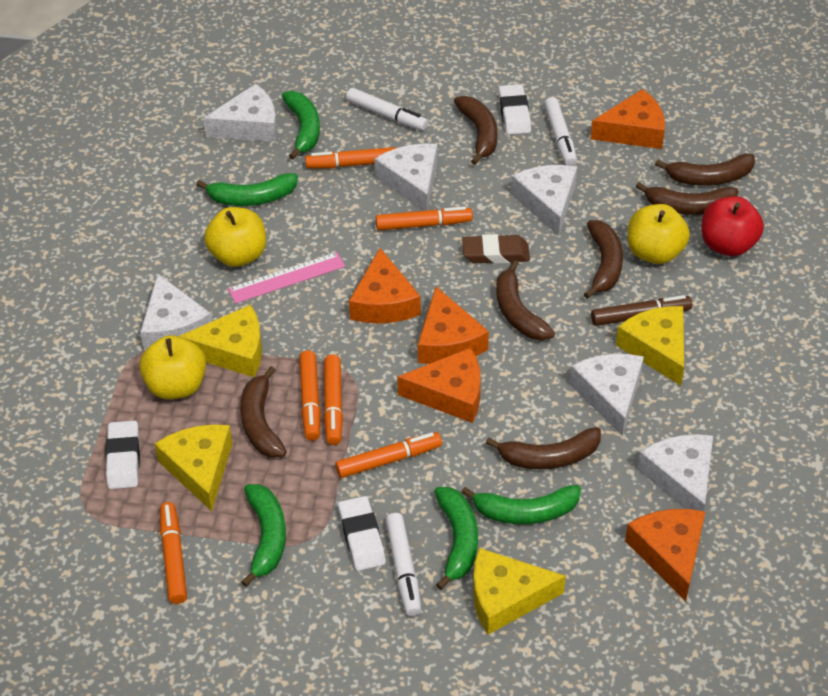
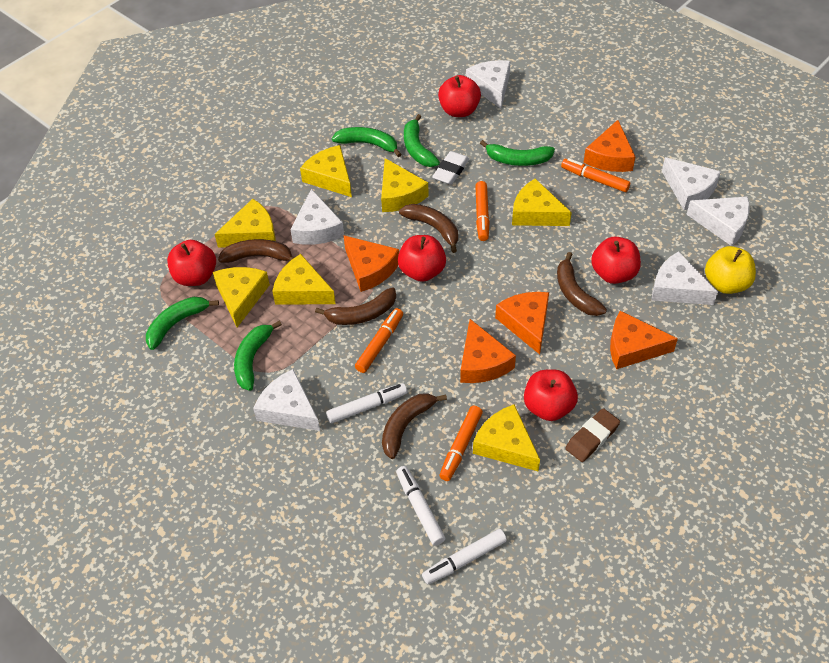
brown banana: [240,366,287,458] [454,96,498,165] [486,427,601,469] [496,260,555,341] [584,220,623,299] [636,182,739,215] [655,154,755,186] = 7 -> [218,239,293,263] [315,287,396,325] [382,393,447,459] [399,204,458,253] [557,252,607,316] = 5
brown marker: [591,295,692,326] = 1 -> none = 0
orange marker: [160,502,187,604] [299,350,321,441] [305,147,397,169] [324,354,343,445] [335,432,442,478] [376,206,473,230] = 6 -> [355,308,403,373] [439,406,483,481] [475,181,490,241] [561,158,630,192] = 4
pink ruler: [228,252,345,304] = 1 -> none = 0
red apple: [701,196,764,256] = 1 -> [167,240,216,286] [398,235,446,282] [438,75,481,117] [524,370,578,421] [591,236,641,284] = 5
white eraser: [105,420,140,489] [338,496,386,571] [498,84,531,135] = 3 -> [432,151,469,185] = 1
yellow apple: [139,335,206,399] [204,207,266,267] [628,204,690,264] = 3 -> [705,246,756,294] = 1
yellow cheese: [154,424,233,511] [178,305,262,377] [473,548,566,635] [616,306,684,386] = 4 -> [213,267,270,327] [215,199,276,248] [272,254,336,305] [300,145,352,197] [381,158,429,212] [473,404,540,471] [512,179,572,226] = 7

